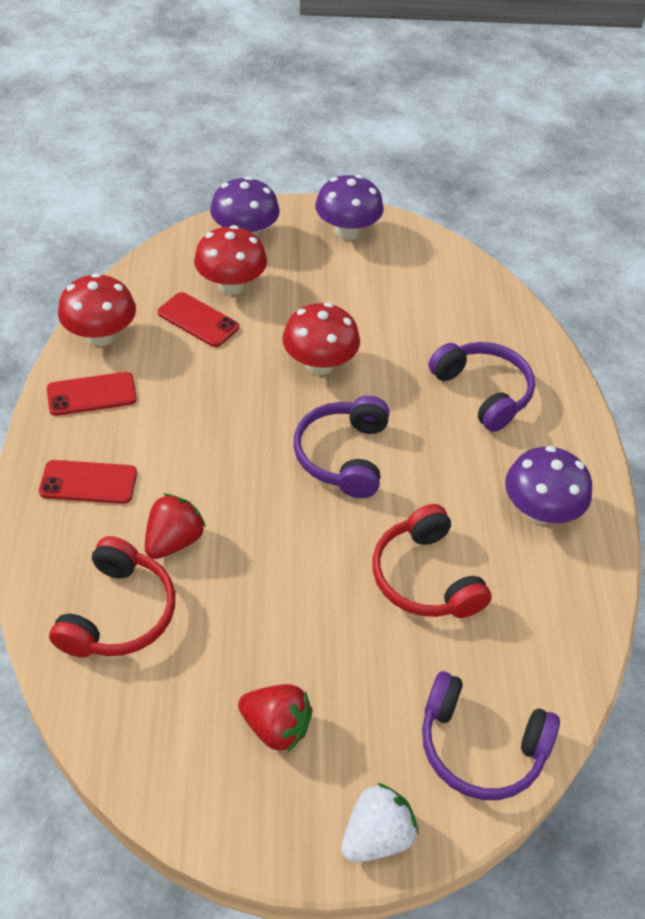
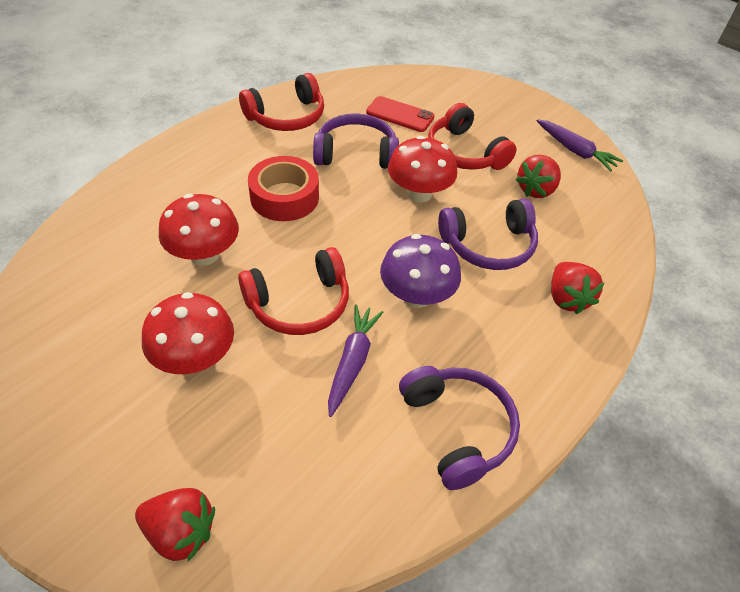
purple carrot: none = 0 -> [328,304,384,417] [537,119,623,172] = 2
purple mushroom: [210,176,280,237] [315,175,384,240] [505,446,592,524] = 3 -> [380,234,461,308] = 1
red headphones: [49,536,175,657] [372,504,492,618] = 2 -> [238,247,349,335] [239,73,324,131] [428,103,517,170] = 3
red phone: [39,460,137,504] [47,372,137,416] [157,292,239,347] = 3 -> [366,96,435,132] = 1
red strawberry: [145,494,206,559] [238,684,313,753] = 2 -> [135,488,215,561] [515,155,561,198] [551,262,604,314] = 3
red tape: none = 0 -> [248,156,319,221] = 1
white strawberry: [341,783,418,862] = 1 -> none = 0

